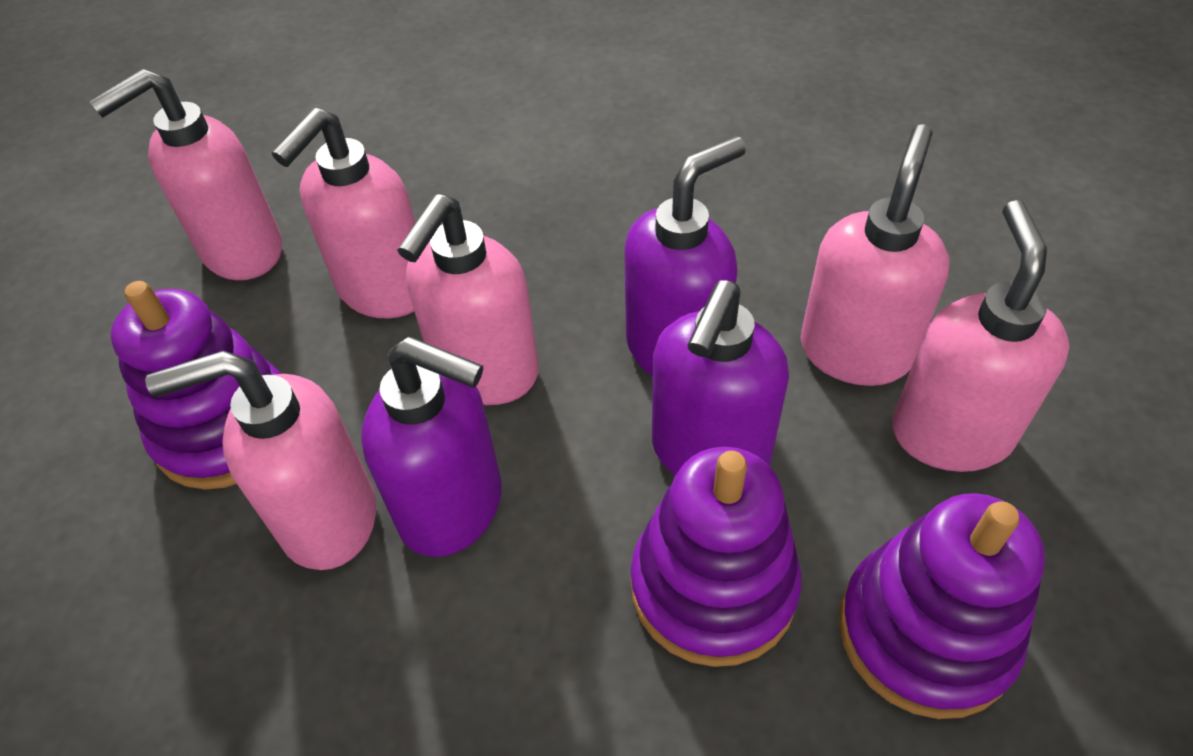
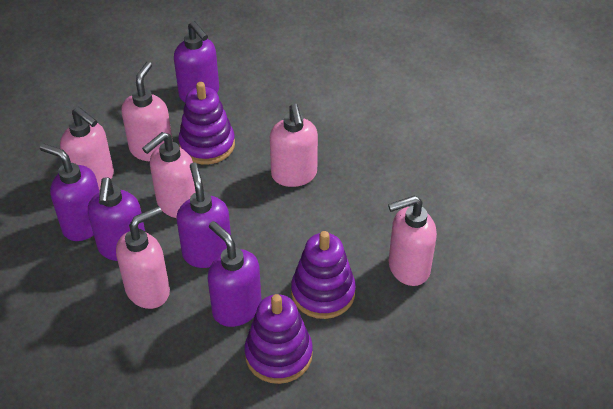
purple soap dispenser: [361,337,502,557] [624,136,746,376] [652,280,789,476] = 3 -> [40,143,100,241] [88,177,145,261] [174,21,219,102] [177,162,231,268] [208,221,262,327] = 5

